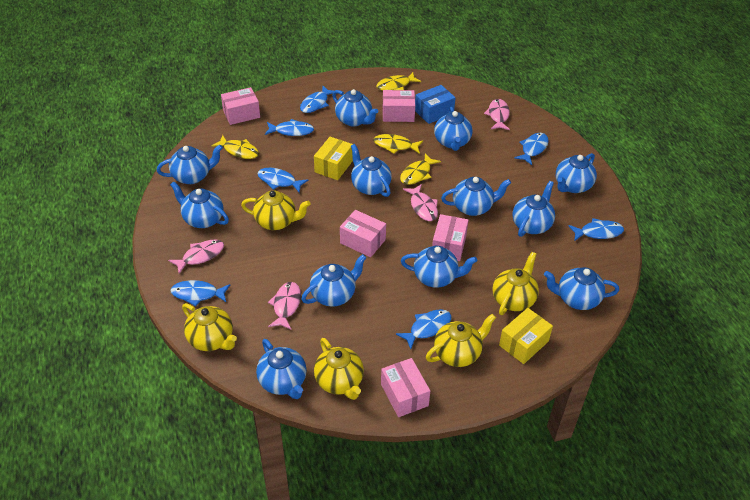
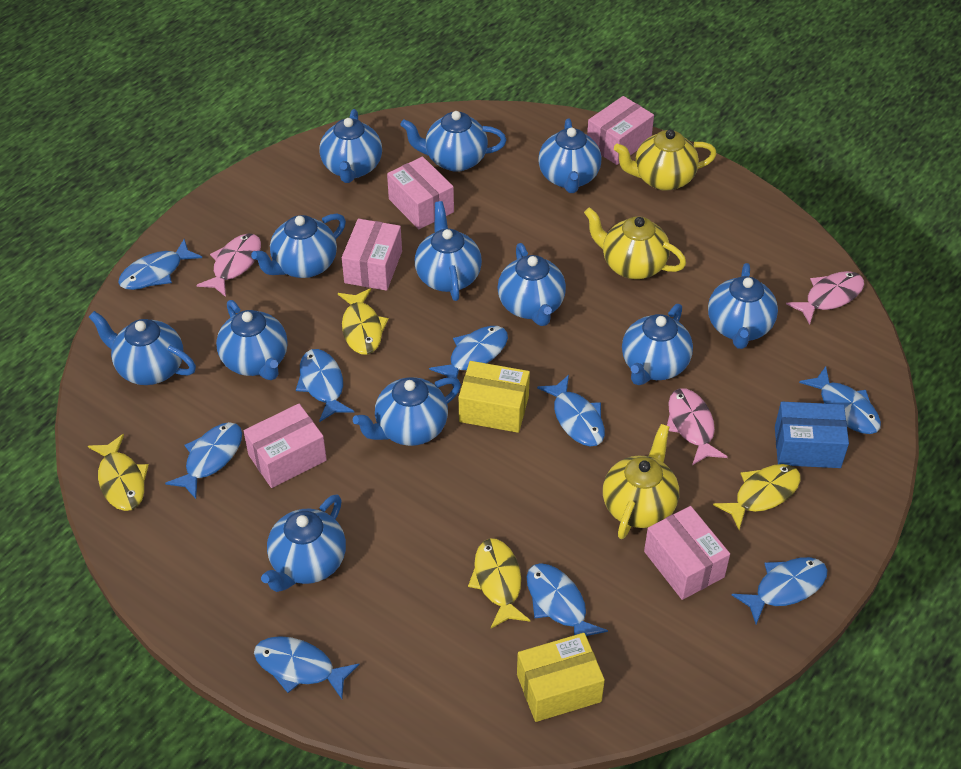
blue fish: [170,280,230,306] [257,168,308,193] [265,119,314,136] [300,85,334,113] [396,309,451,349] [514,133,549,165] [568,218,624,241] = 7 -> [118,239,202,290] [165,422,242,499] [254,636,359,699] [296,349,354,422] [429,326,508,387] [527,563,608,636] [537,375,605,447] [732,557,827,624] [799,366,881,434] = 9
pink fish: [168,240,224,274] [268,282,301,330] [403,184,438,221] [484,99,510,130] = 4 -> [197,233,261,297] [667,388,728,465] [786,271,864,325] = 3
yellow teapot: [182,303,237,351] [241,190,310,230] [314,338,364,400] [426,314,496,367] [493,252,539,315] = 5 -> [584,207,686,279] [603,424,679,539] [614,130,717,191] = 3

